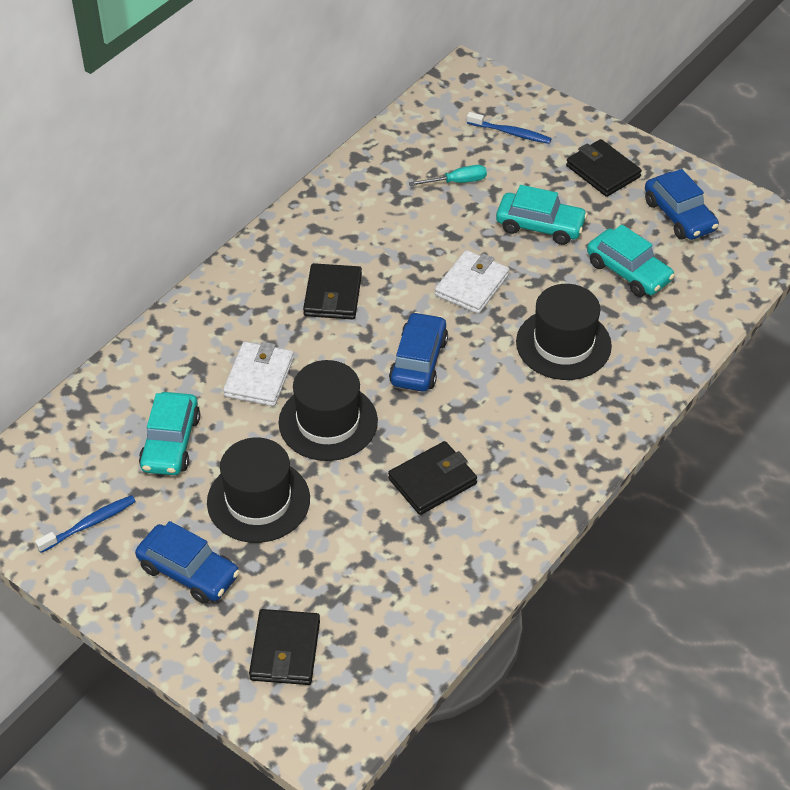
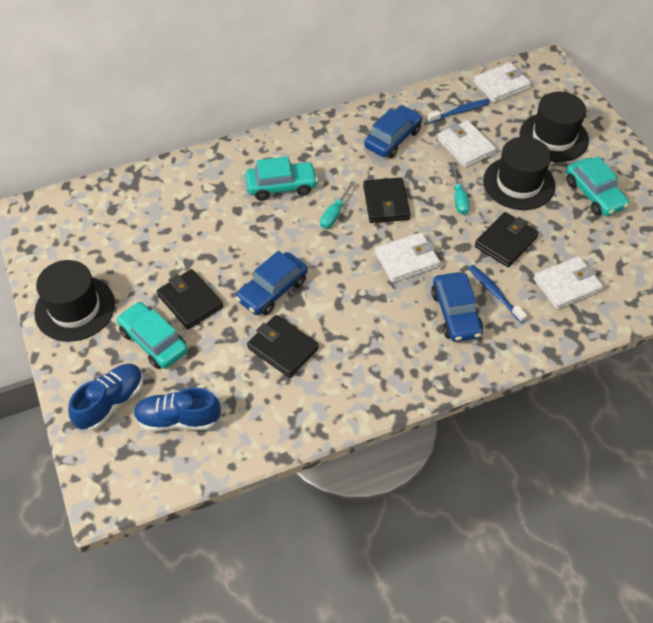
blue shoe: none = 0 -> [68,364,143,431] [134,387,221,432] = 2
turquoise screwdriver: [409,165,487,186] = 1 -> [320,181,355,229] [451,164,470,215] = 2
white wallet: [223,342,294,406] [435,250,509,314] = 2 -> [375,232,440,283] [437,120,496,168] [473,62,531,103] [533,256,603,310] = 4

